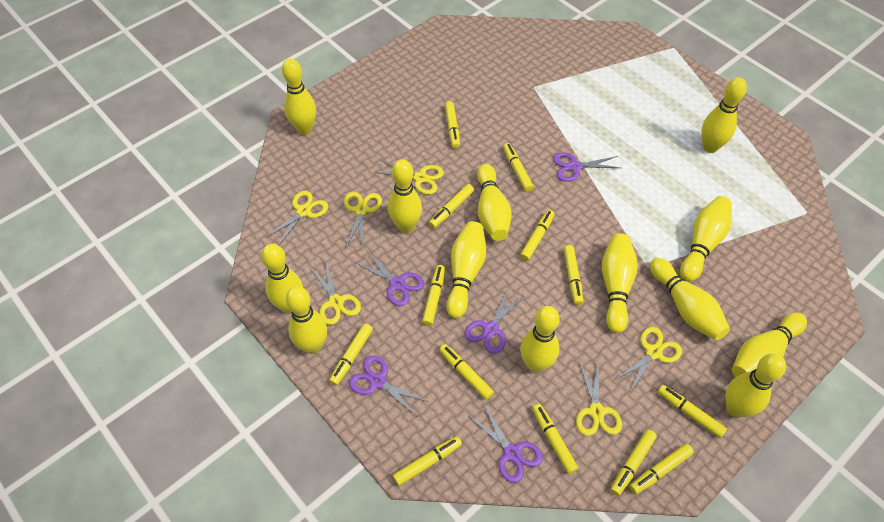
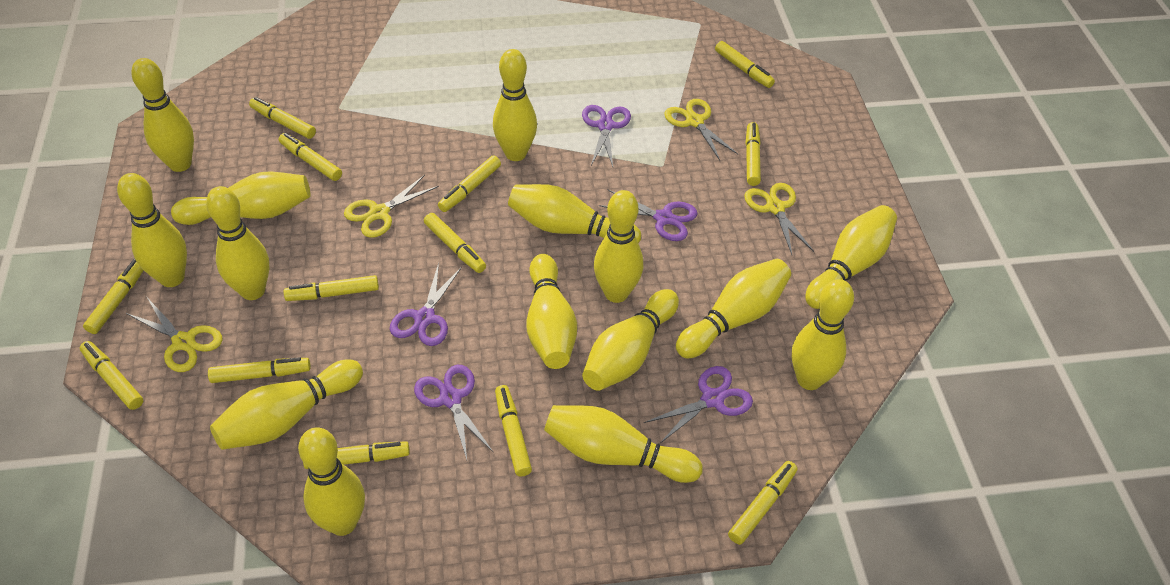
yellow bowling pin: [261,244,303,314] [282,59,316,135] [286,286,327,354] [388,159,422,233] [446,221,486,318] [477,164,512,241] [520,306,560,373] [602,233,638,333] [650,258,730,341] [680,196,732,282] [702,77,747,153] [725,353,786,418] [732,312,807,377] = 13 -> [117,173,187,287] [132,58,194,172] [171,172,310,225] [206,186,269,300] [210,359,363,450] [298,428,365,536] [493,49,537,161] [508,184,641,243] [527,254,577,369] [544,405,703,483] [582,289,679,391] [594,190,643,303] [676,259,791,359] [792,279,854,390] [805,205,897,309] = 15
yellow scissors: [265,191,328,245] [309,262,361,325] [344,192,382,247] [375,160,444,195] [576,362,622,436] [615,327,682,392] = 6 -> [126,298,223,372] [344,175,439,238] [664,99,738,160] [744,183,814,255] = 4

